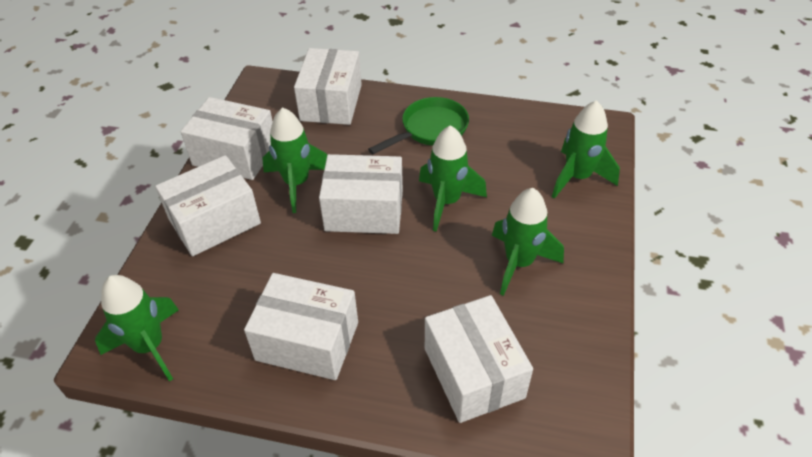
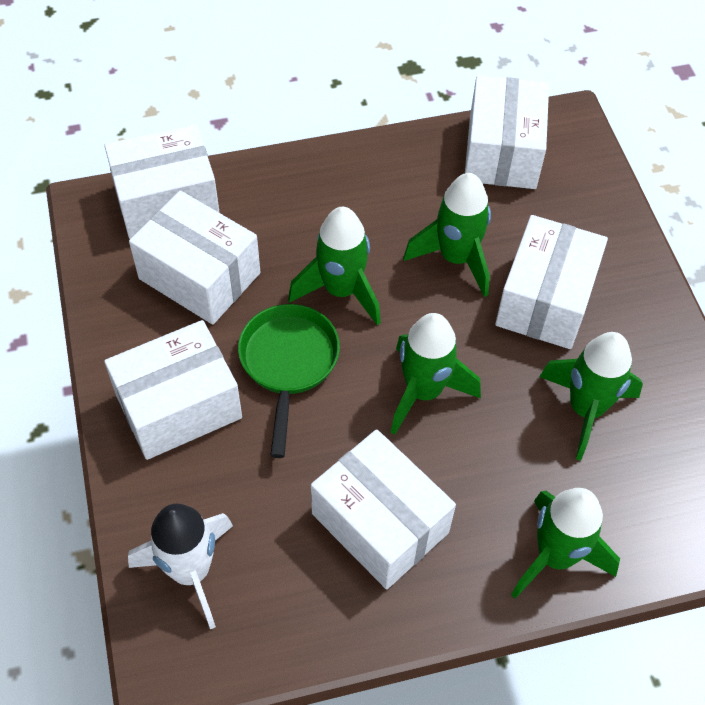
white rocket: none = 0 -> [128,504,233,629] = 1

